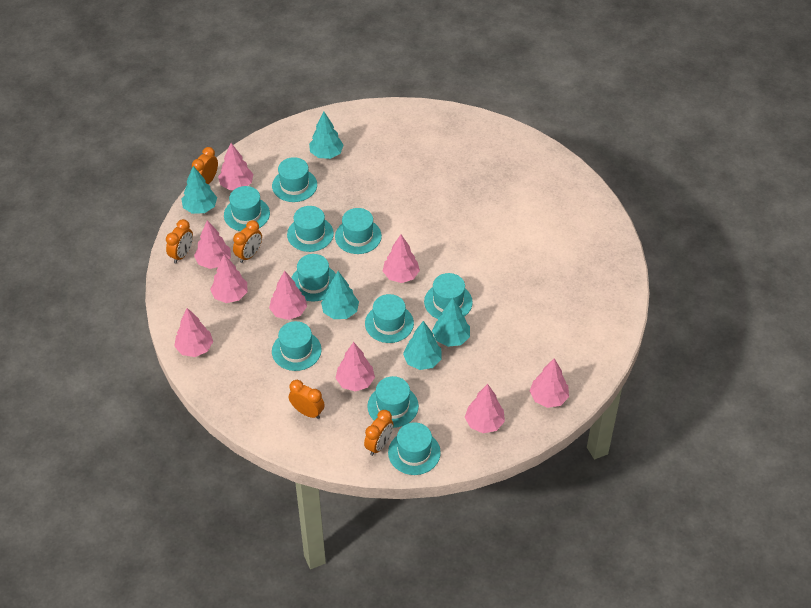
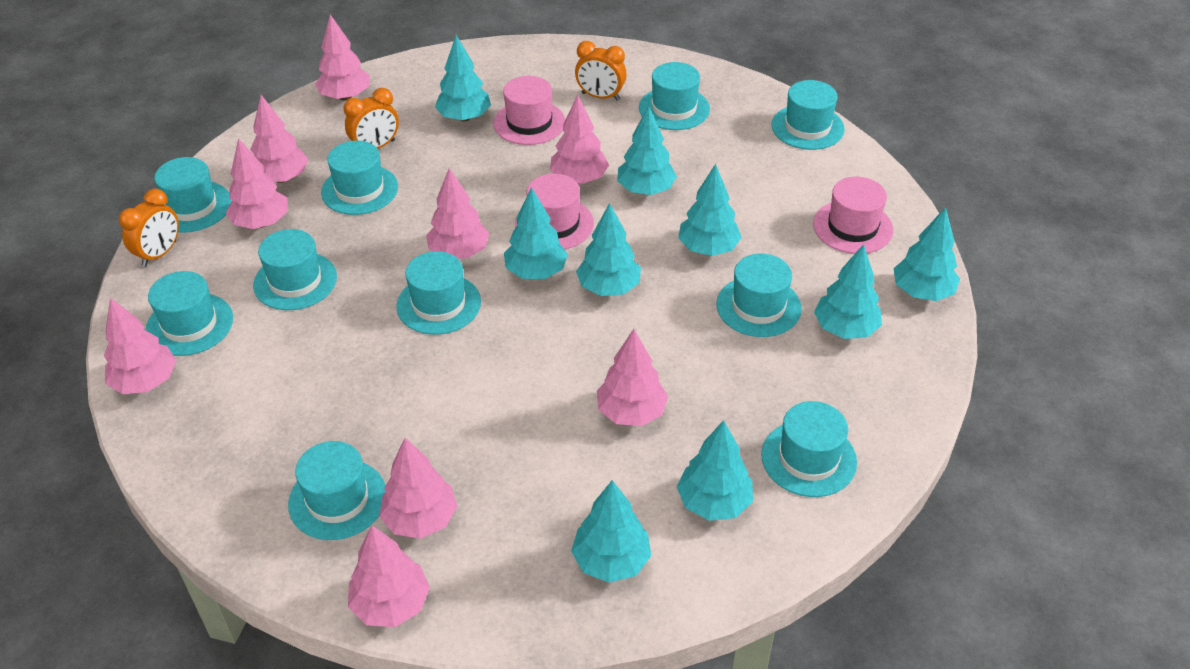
orange clock: [166,219,193,263] [192,147,218,184] [233,220,262,263] [289,380,325,419] [364,410,393,456] = 5 -> [119,189,179,267] [344,88,399,149] [575,41,627,101] = 3
pink hat: none = 0 -> [494,76,565,145] [515,174,594,250] [813,177,893,254] = 3
turquoise tree: [181,166,217,214] [309,112,344,159] [321,271,359,319] [403,321,442,370] [432,298,470,347] = 5 -> [435,35,491,121] [504,187,568,279] [571,480,651,583] [576,203,641,296] [617,106,677,195] [677,420,753,521] [678,164,742,256] [814,244,882,339] [894,207,960,301] = 9

